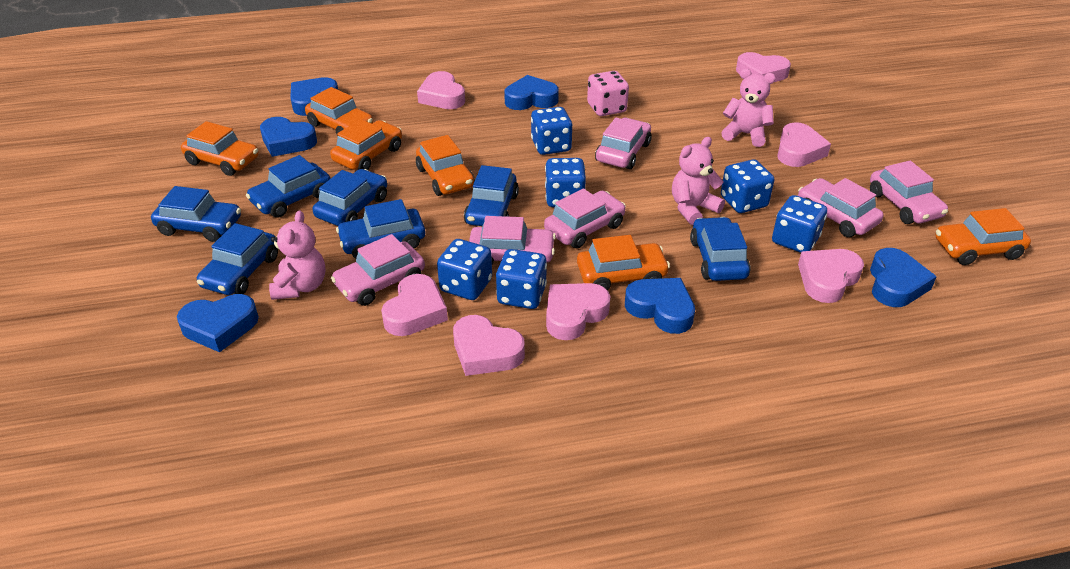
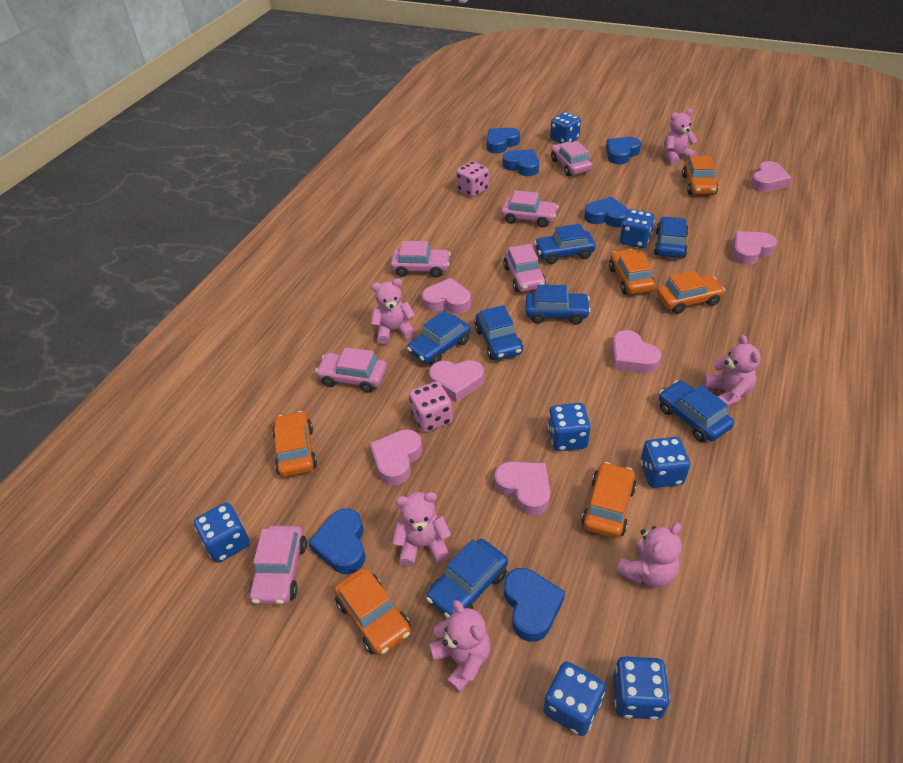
blue dice: [437,239,492,300] [496,249,547,309] [531,107,572,155] [545,158,586,207] [721,159,774,213] [772,195,827,253] = 6 -> [194,502,250,563] [543,661,605,736] [548,403,591,451] [550,112,581,143] [613,656,670,720] [620,209,655,248] [641,437,690,488] = 7
pink dice: [587,71,629,116] = 1 -> [409,381,453,432] [456,161,489,197] = 2
pink teddy bear: [269,210,325,300] [672,137,725,225] [721,68,776,147] = 3 -> [371,278,416,344] [392,492,451,567] [429,600,491,693] [616,523,682,587] [664,109,698,166] [703,335,760,407] = 6

